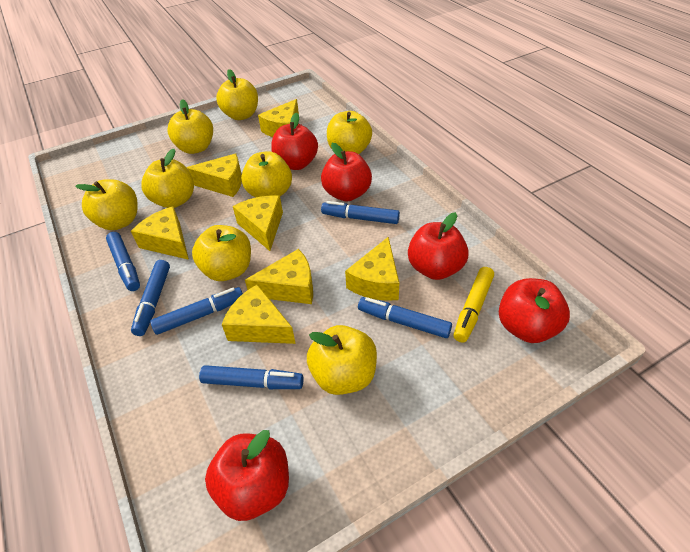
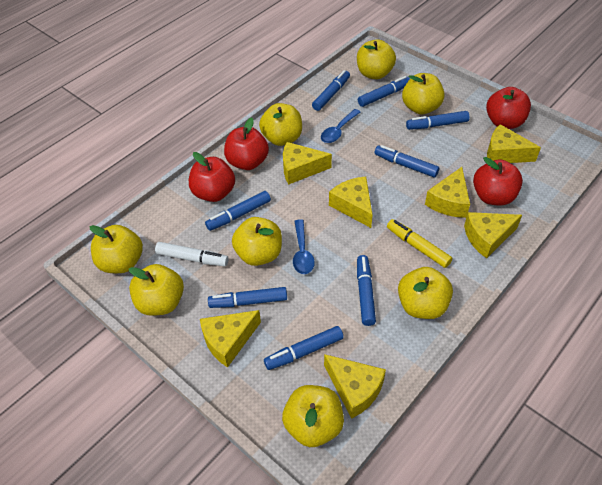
blue marker: [106,232,140,291] [131,260,170,336] [150,287,243,335] [199,365,303,389] [321,201,400,224] [358,297,452,338] = 6 -> [205,191,271,231] [208,287,287,308] [264,326,344,370] [312,70,350,111] [357,255,376,326] [358,76,410,107] [375,145,439,177] [406,111,470,130] = 8
blue spoon: none = 0 -> [293,219,315,274] [321,109,360,143] = 2
red apple: [205,430,289,521] [271,112,318,170] [321,143,372,202] [408,212,469,280] [499,278,570,343] = 5 -> [189,152,235,202] [224,117,269,170] [473,157,523,205] [486,87,531,129] = 4
white marker: none = 0 -> [155,242,229,266] = 1

